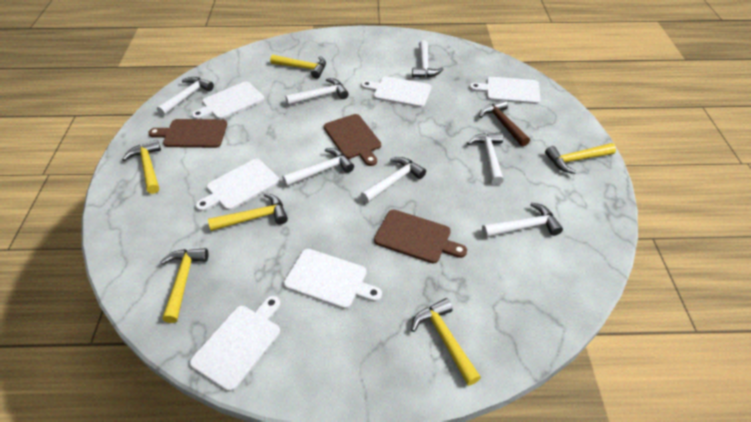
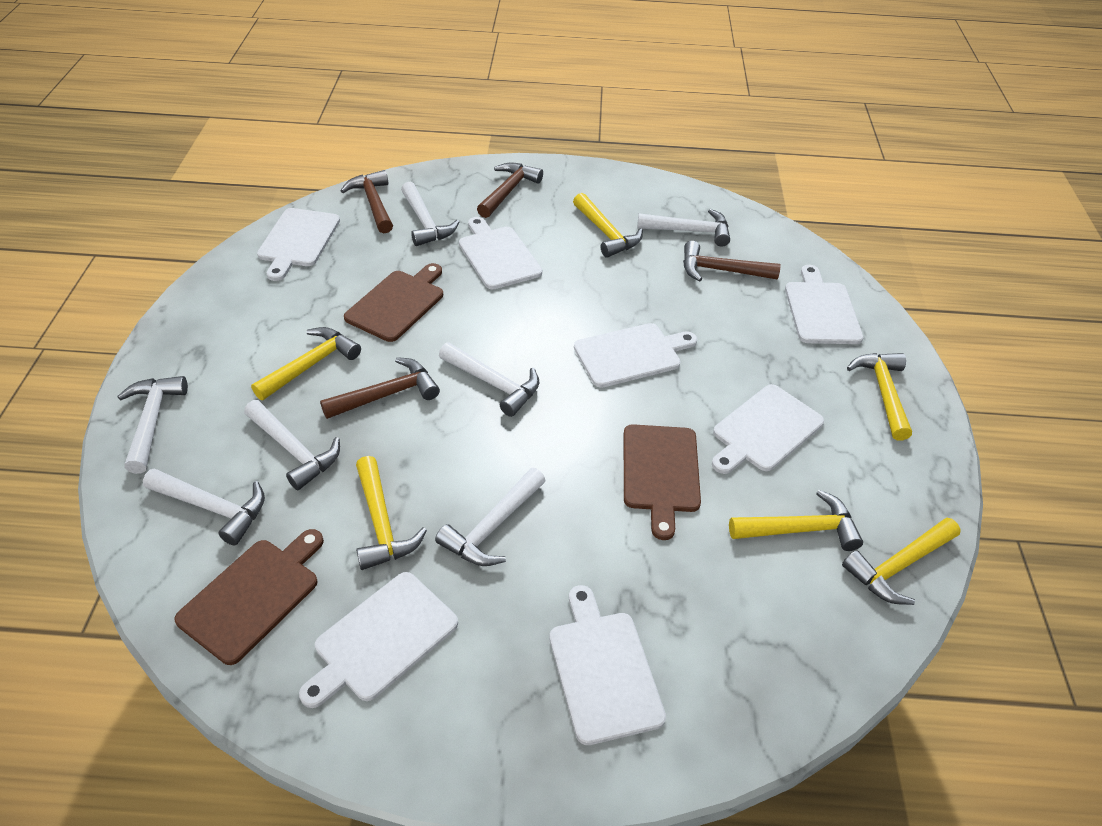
brown hammer: [479,99,530,147] = 1 -> [320,357,440,419] [340,170,393,233] [477,163,543,218] [683,241,781,282] = 4
white cutting board: [190,296,280,391] [192,82,264,119] [196,159,279,211] [284,249,382,309] [361,76,431,108] [470,77,541,104] = 6 -> [257,208,340,281] [299,572,458,708] [459,217,542,289] [549,585,666,745] [574,323,697,388] [712,384,824,474] [785,265,863,344] = 7

